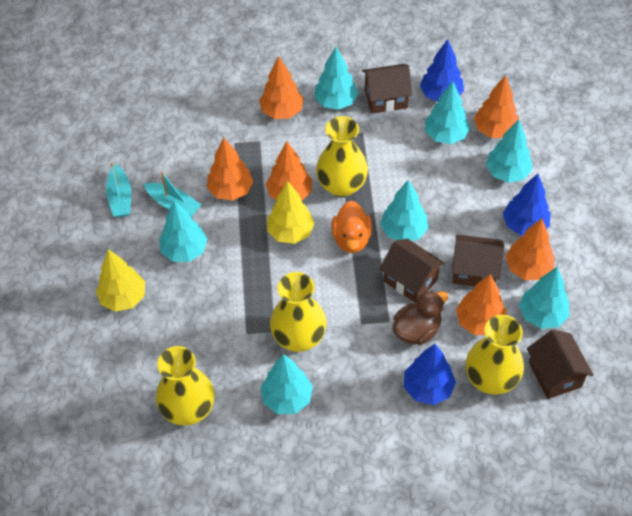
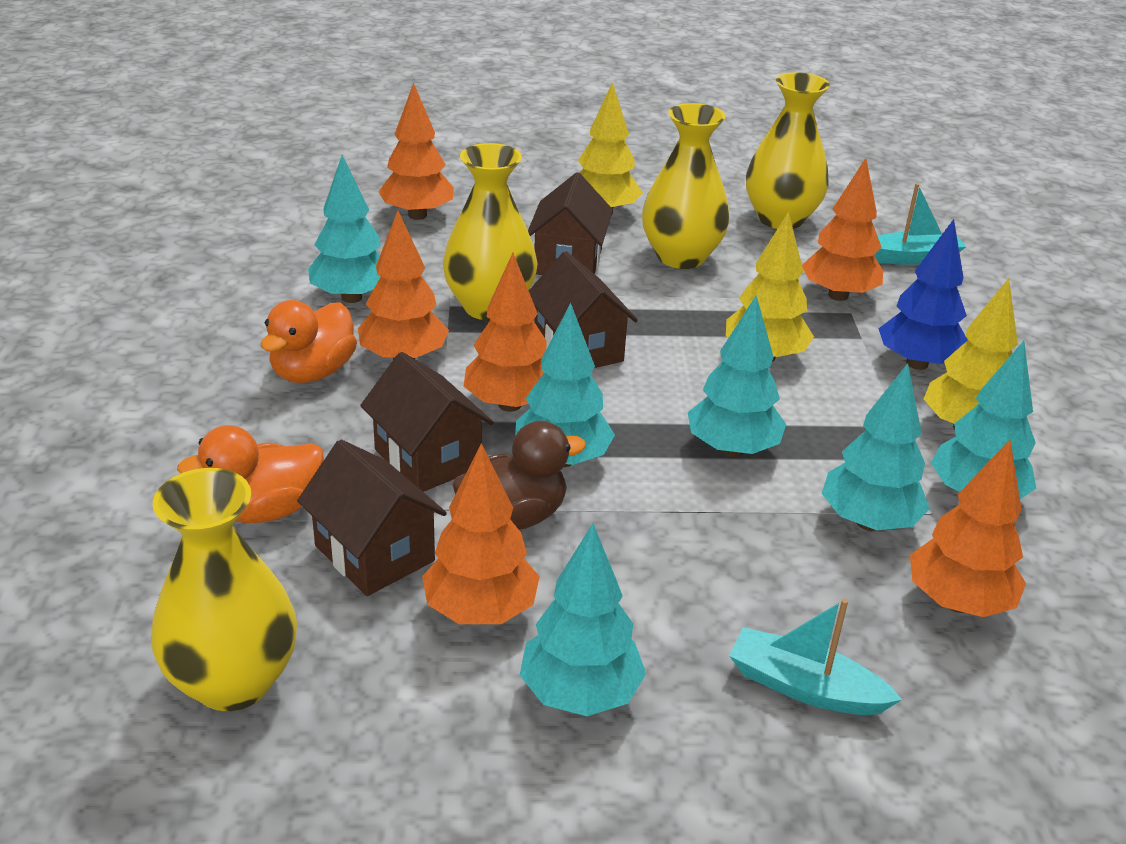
blue tree: [404,344,456,405] [420,39,464,102] [503,174,551,236] = 3 -> [878,219,968,370] = 1
orange duck: [331,201,372,253] = 1 -> [177,425,324,523] [261,300,357,383] = 2
turquoise tree: [159,200,207,262] [260,354,313,414] [314,47,359,110] [380,180,428,241] [425,81,470,144] [486,119,533,183] [519,267,570,329] = 7 -> [308,155,381,303] [515,303,615,467] [520,524,646,716] [687,296,786,457] [822,363,930,531] [931,341,1036,499] = 6
yellow tree: [96,249,145,312] [267,181,315,244] = 2 -> [578,82,643,214] [726,211,814,362] [924,278,1018,430] = 3

